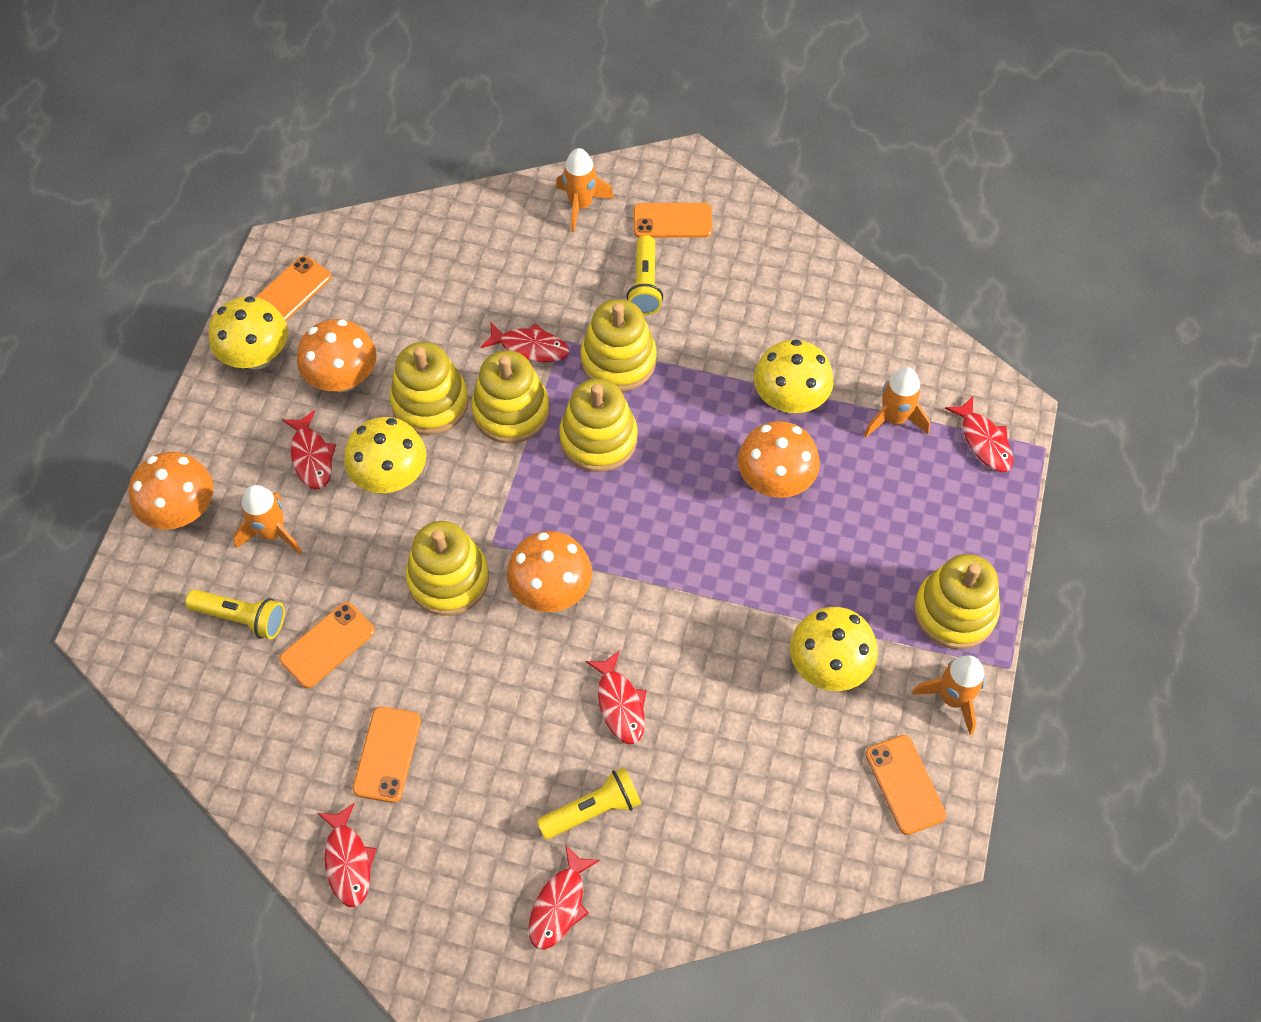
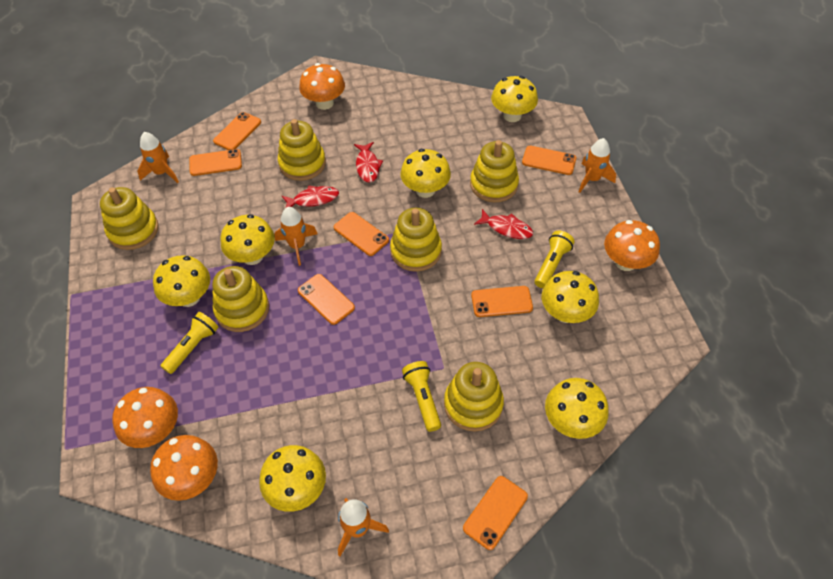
orange phone: [256,256,331,321] [279,602,375,688] [352,707,421,803] [634,203,713,238] [865,735,947,835] = 5 -> [189,149,242,176] [213,112,261,150] [298,274,355,325] [334,212,389,256] [463,476,528,550] [471,286,533,317] [522,146,576,175] = 7
red fish: [282,410,336,489] [317,803,377,907] [481,321,569,362] [529,844,600,950] [585,650,646,744] [945,396,1014,472] = 6 -> [282,185,339,207] [354,142,383,182] [474,209,533,239] = 3
yellow mushroom: [209,296,288,370] [344,417,426,493] [754,339,834,413] [790,607,878,691] = 4 -> [153,255,210,307] [221,214,275,265] [259,445,326,512] [400,149,451,198] [491,76,538,122] [542,271,599,323] [545,378,608,439] = 7

